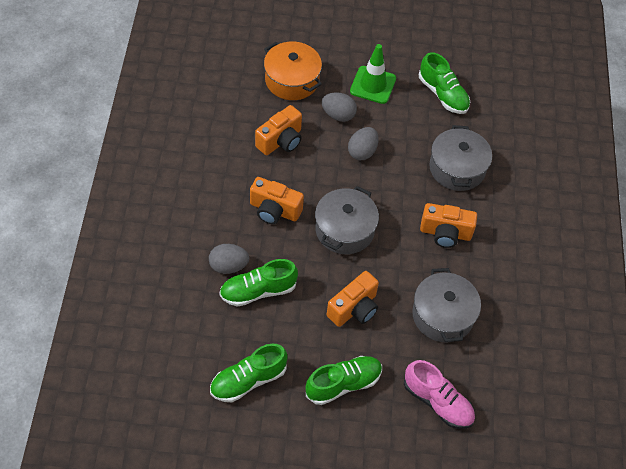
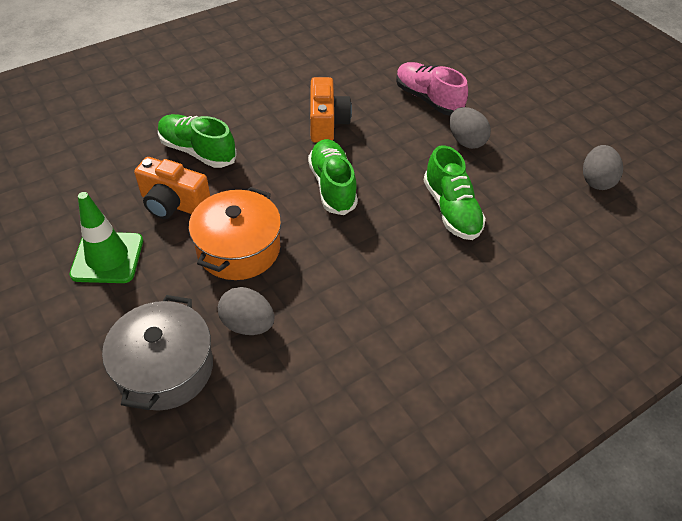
green shoe: [210,343,288,402] [219,259,298,307] [305,356,382,405] [419,52,470,114] = 4 -> [158,114,237,168] [308,139,358,215] [423,145,486,240] = 3
grey pot: [315,186,379,254] [412,268,481,342] [429,125,492,191] = 3 -> [102,295,213,411] = 1
orange camera: [250,177,304,224] [255,105,302,155] [327,271,379,327] [420,203,477,248] = 4 -> [134,157,210,219] [310,77,352,143] = 2

